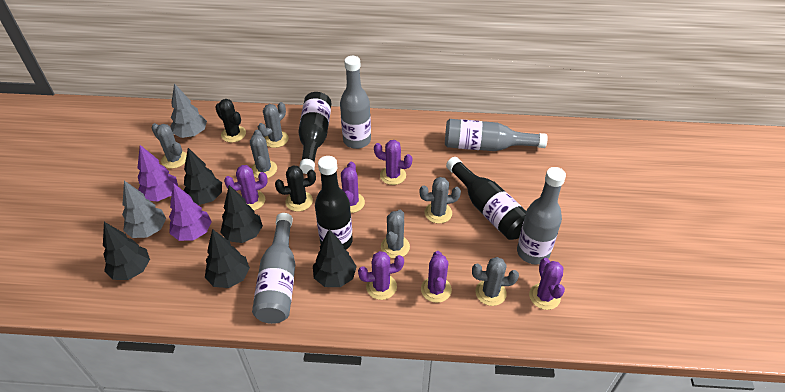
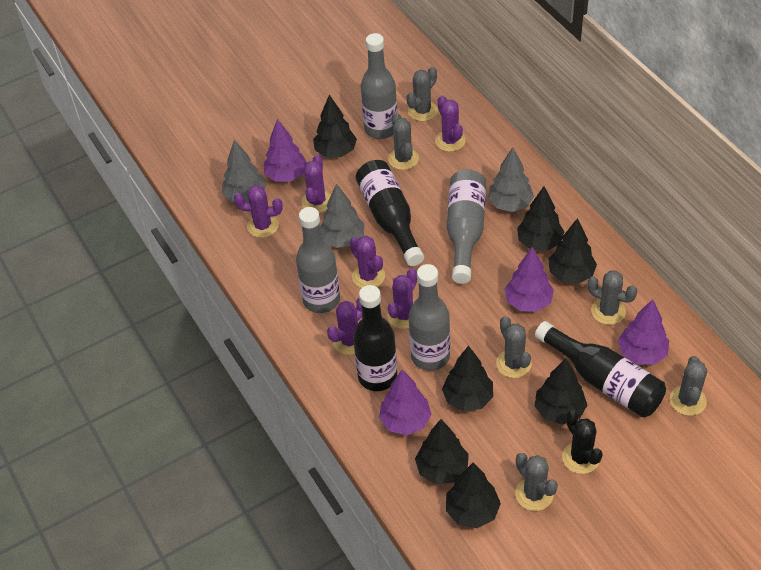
black cactus: [215,99,246,143] [275,165,316,212] = 2 -> [562,410,603,474] = 1
black tree: [103,222,150,280] [183,148,222,205] [205,229,250,288] [220,185,263,243] [313,229,357,287] = 5 -> [313,95,357,157] [415,419,469,484] [442,346,493,411] [446,463,501,528] [517,186,565,251] [535,358,587,425] [549,218,597,284] = 7
grey tree: [122,181,166,238] [171,83,207,138] = 2 -> [222,140,267,202] [320,183,365,248] [488,147,534,212] = 3
purple tree: [137,145,178,202] [169,183,212,241] = 2 -> [264,119,307,182] [379,370,432,435] [505,247,554,312] [618,299,669,365] = 4

